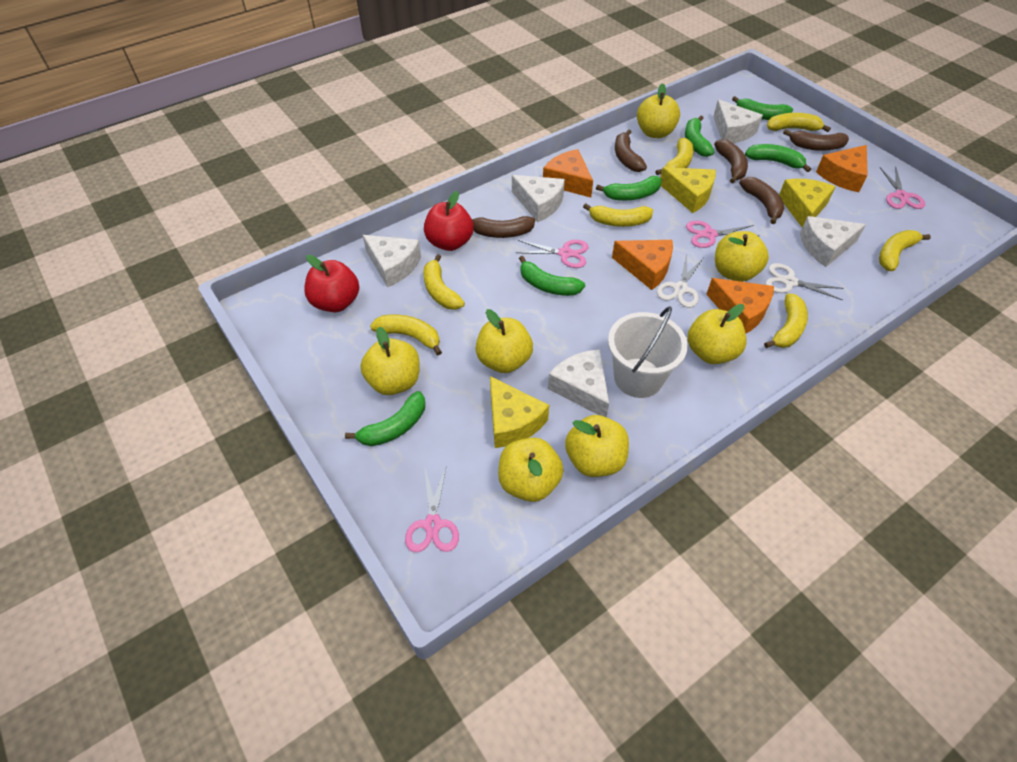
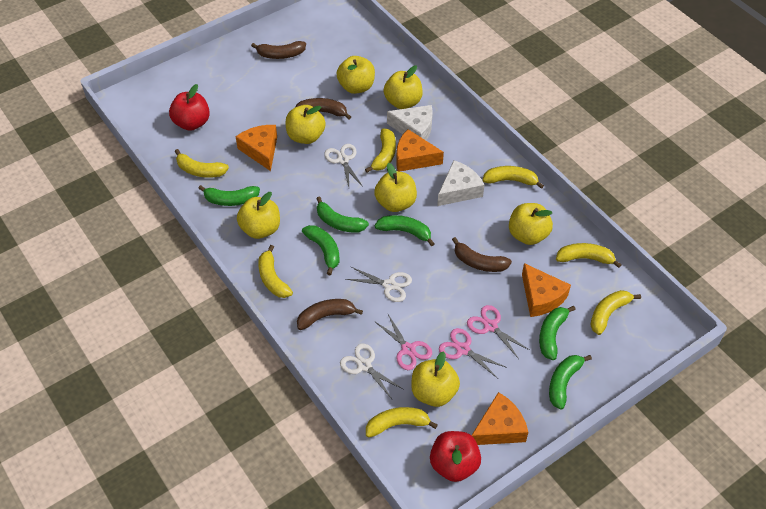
brown banana: [472,216,535,238] [615,130,647,172] [714,139,748,183] [739,177,784,224] [783,129,849,151] = 5 -> [251,41,306,59] [296,98,351,119] [297,299,363,330] [452,237,512,272] = 4
pink scissors: [405,465,459,552] [515,240,589,268] [686,221,760,248] [880,167,925,209] = 4 -> [374,314,432,370] [439,328,507,379] [467,305,529,359] = 3
white bucket: [608,306,688,398] = 1 -> none = 0
white cheese: [363,235,421,287] [512,175,565,222] [548,349,609,417] [713,99,763,143] [800,216,866,267] = 5 -> [387,105,433,140] [437,160,484,206] = 2
white scissors: [657,254,703,308] [765,263,844,300] = 2 -> [324,144,363,187] [340,343,403,399] [346,266,412,302] = 3
yellow cheese: [490,376,549,448] [660,167,716,213] [779,179,836,227] = 3 -> none = 0

